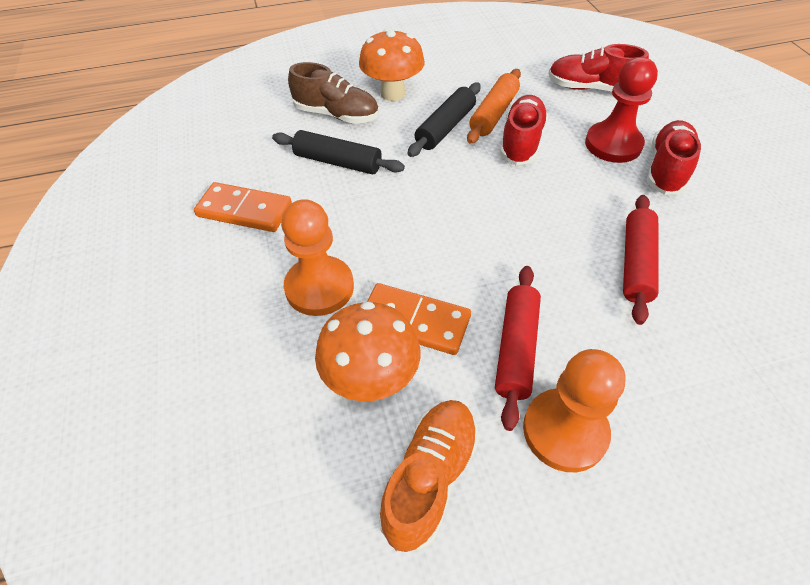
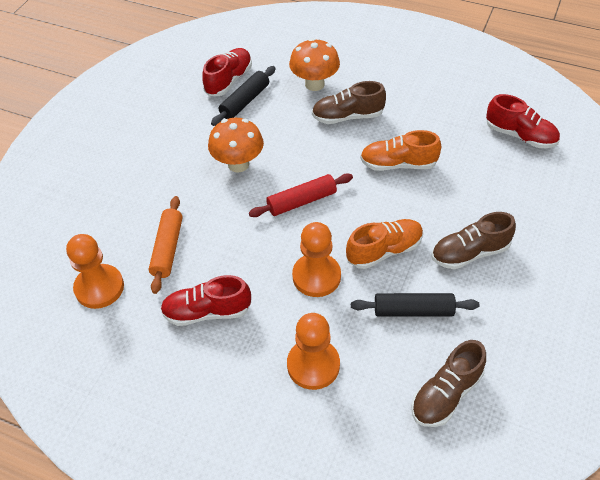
brown shoe: [288,62,379,124] = 1 -> [312,81,386,124] [411,340,486,427] [432,212,516,269] = 3
orange domino: [194,182,292,232] [367,283,471,355] = 2 -> none = 0
orange pawn: [281,199,354,316] [523,349,625,472] = 2 -> [66,234,124,309] [287,313,340,390] [292,222,341,297] = 3
orange shoe: [378,400,479,552] = 1 -> [346,219,423,269] [360,130,441,171] = 2
red pawn: [585,57,658,163] = 1 -> none = 0
red rolling pin: [495,266,541,431] [623,195,659,325] = 2 -> [249,173,353,217] = 1

